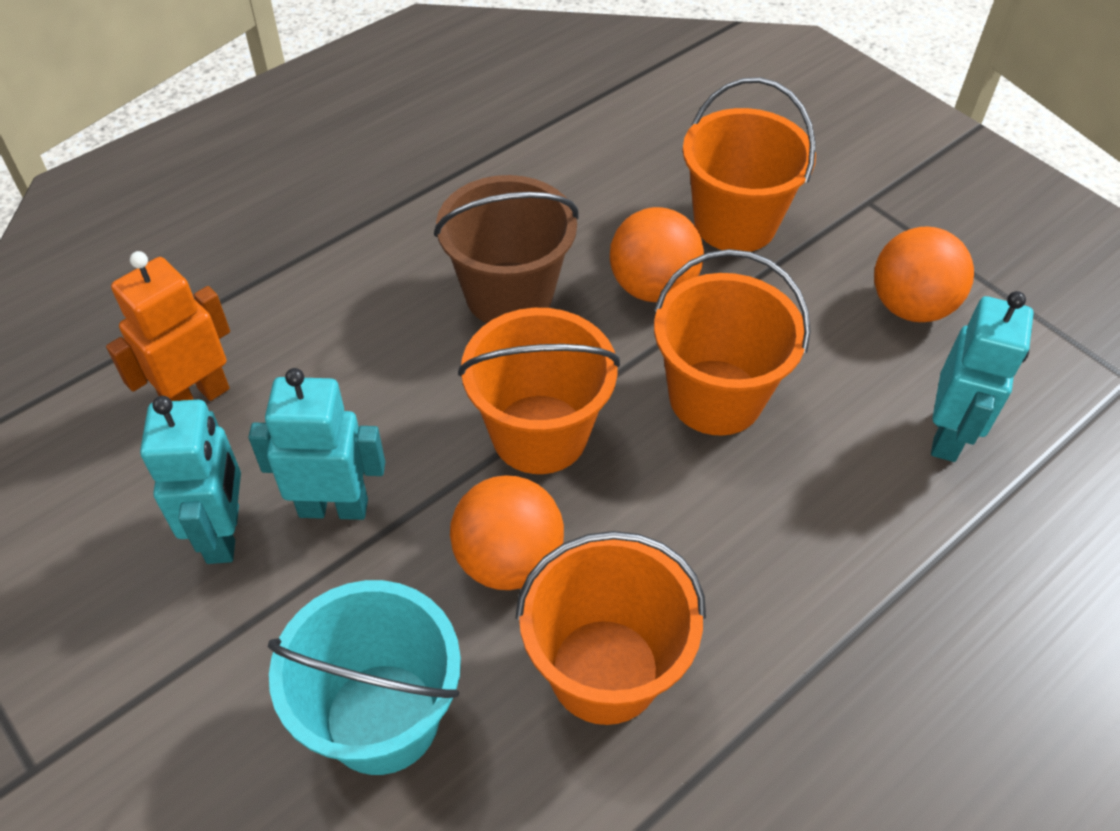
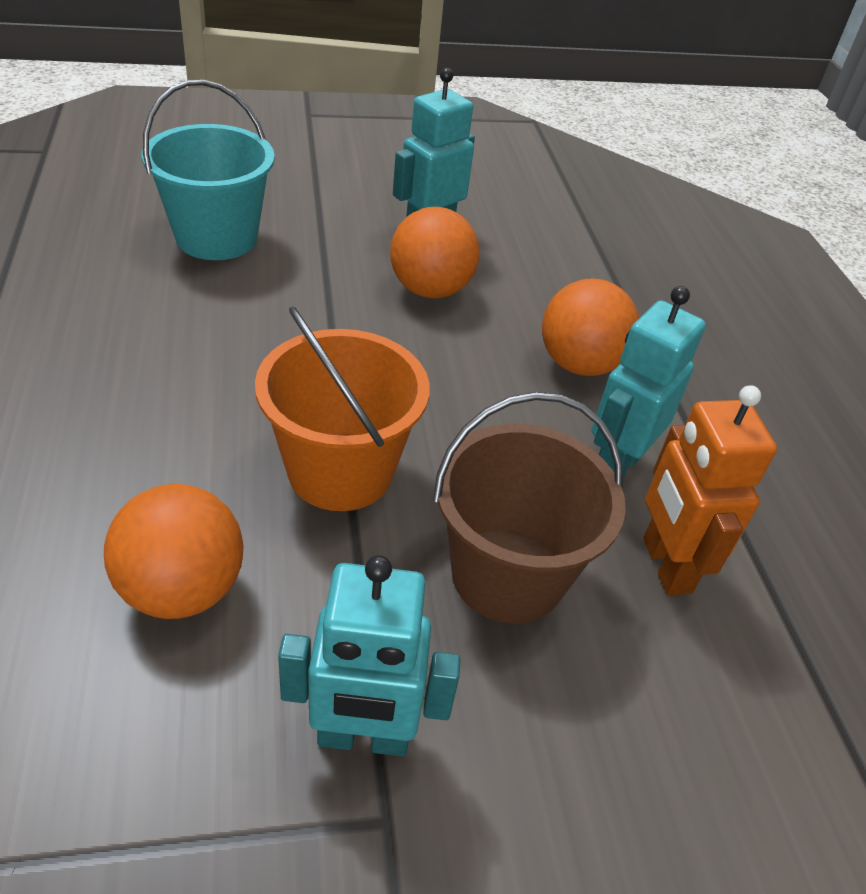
orange bucket: [458,308,620,474] [516,531,706,725] [654,249,811,436] [683,77,816,252] = 4 -> [255,306,430,511] = 1

